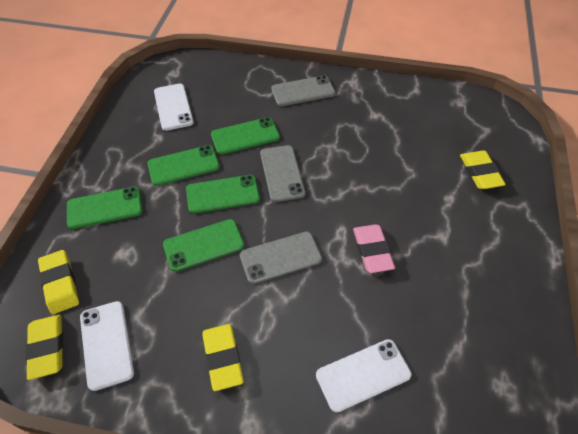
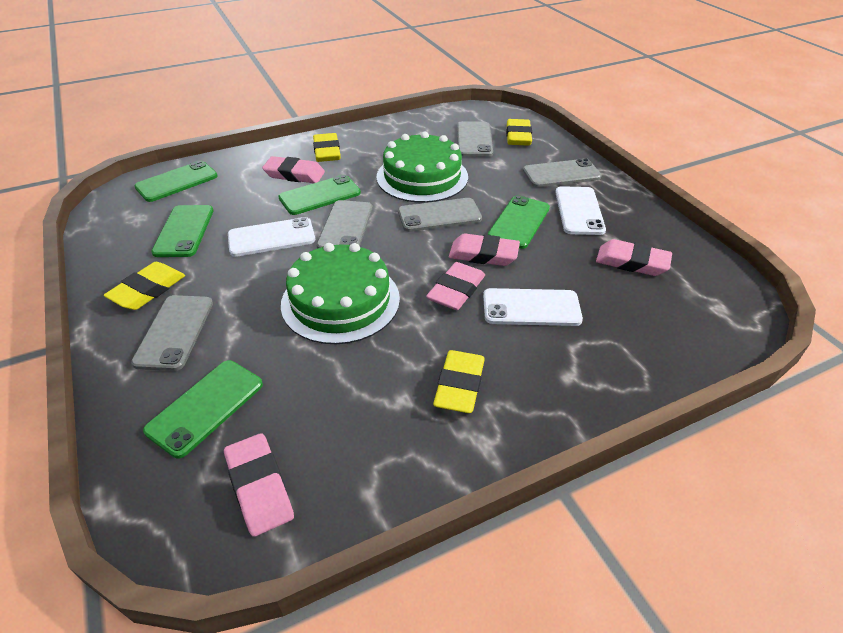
green cake: none = 0 -> [281,243,400,344] [376,132,468,203] = 2
grey phone: [240,232,322,284] [260,145,305,202] [271,75,335,106] = 3 -> [131,295,213,371] [316,200,373,249] [398,198,482,232] [457,121,493,157] [523,158,602,187] = 5
pink eraser: [353,224,395,273] = 1 -> [224,433,294,537] [262,156,325,183] [426,262,485,310] [449,234,520,266] [596,239,672,276] = 5

